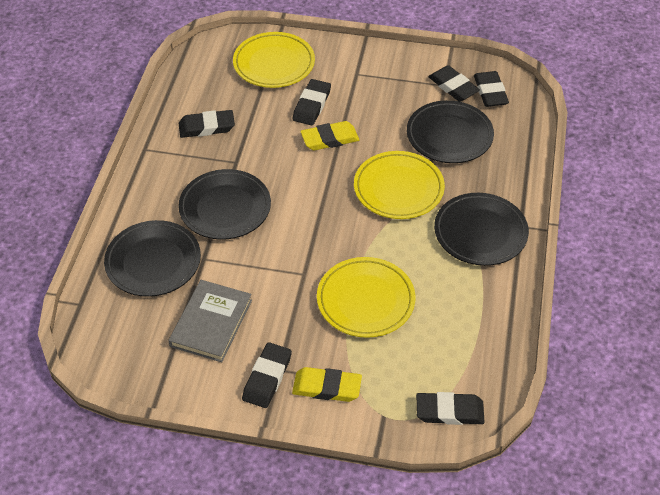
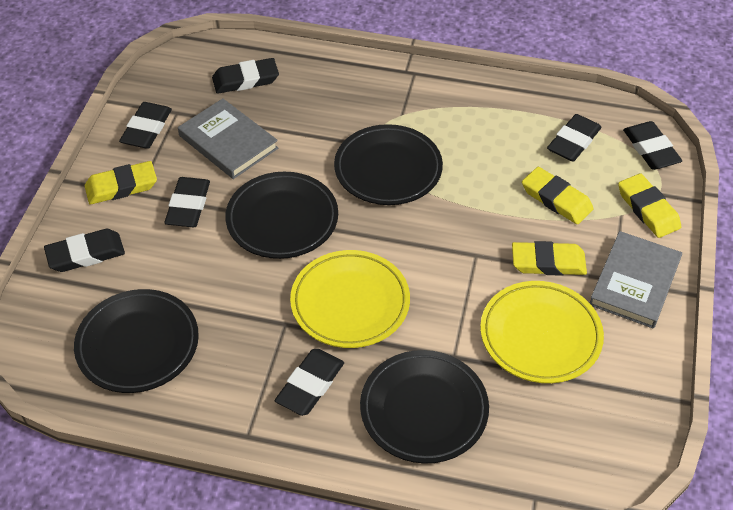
black eraser: [179,110,235,138] [242,342,292,408] [293,79,331,125] [416,392,485,425] [428,65,480,102] [474,71,509,107] = 6 -> [44,229,125,272] [119,102,172,149] [164,177,210,227] [212,58,279,94] [275,349,344,416] [547,114,602,162] [623,121,682,170] = 7
grey book: [168,280,252,362] = 1 -> [178,98,278,179] [590,231,682,329] = 2
yellow eraser: [292,367,362,402] [300,121,359,151] = 2 -> [85,161,157,204] [512,241,587,276] [522,167,594,224] [618,173,681,238] = 4
yellow plate: [233,32,315,88] [317,257,416,338] [354,151,445,219] = 3 -> [290,250,410,348] [480,281,604,383] = 2

